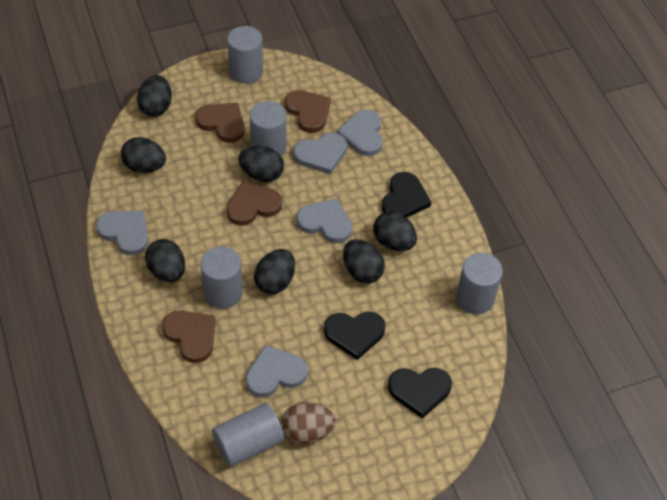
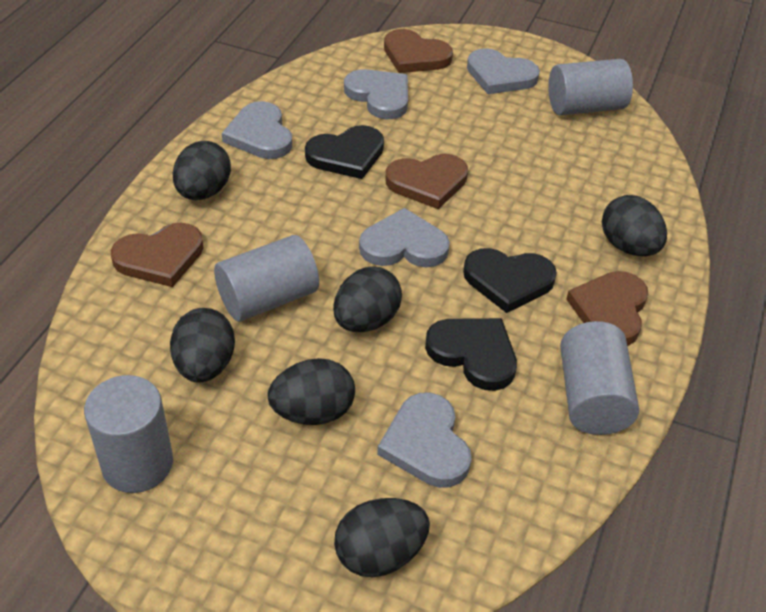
black egg: [121,137,166,173] [137,75,172,117] [145,239,185,282] [238,146,284,182] [254,249,295,294] [343,239,385,284] [373,211,417,251] = 7 -> [170,308,235,383] [172,141,231,200] [268,358,355,425] [333,267,402,332] [334,498,430,577] [602,195,667,256] = 6
brown egg: [282,402,336,444] = 1 -> none = 0
grey cylinder: [200,247,243,309] [212,403,284,467] [227,26,263,84] [250,101,286,156] [456,253,503,315] = 5 -> [84,375,173,493] [214,235,319,322] [548,59,633,115] [560,321,639,435] = 4

